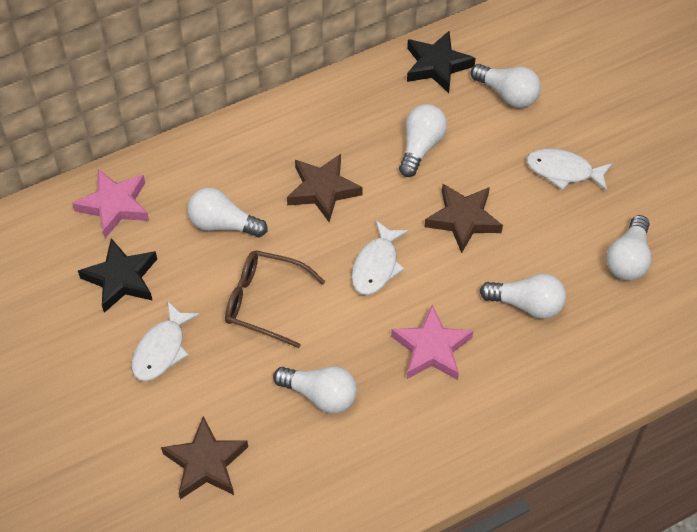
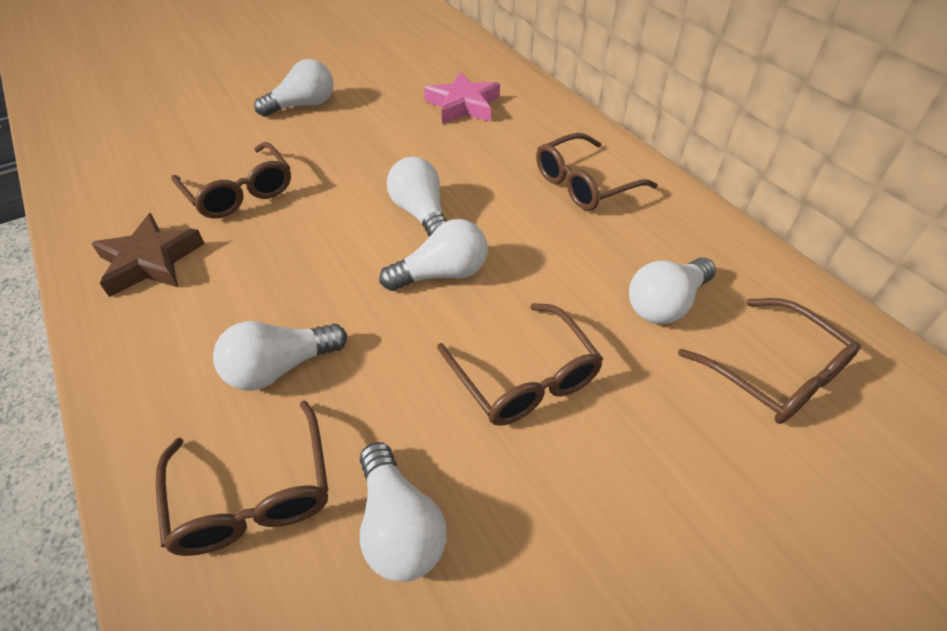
black star: [78,238,157,313] [407,31,476,93] = 2 -> none = 0
brown glasses: [225,250,325,348] = 1 -> [156,400,328,556] [171,142,291,218] [437,303,603,425] [536,133,658,211] [678,298,861,424] = 5
brown star: [161,416,248,500] [287,154,363,222] [425,184,503,253] = 3 -> [91,213,205,297] = 1
pink star: [72,169,149,238] [391,305,473,380] = 2 -> [424,72,500,124] = 1
white fish: [132,302,200,381] [351,220,409,295] [526,148,613,191] = 3 -> none = 0

